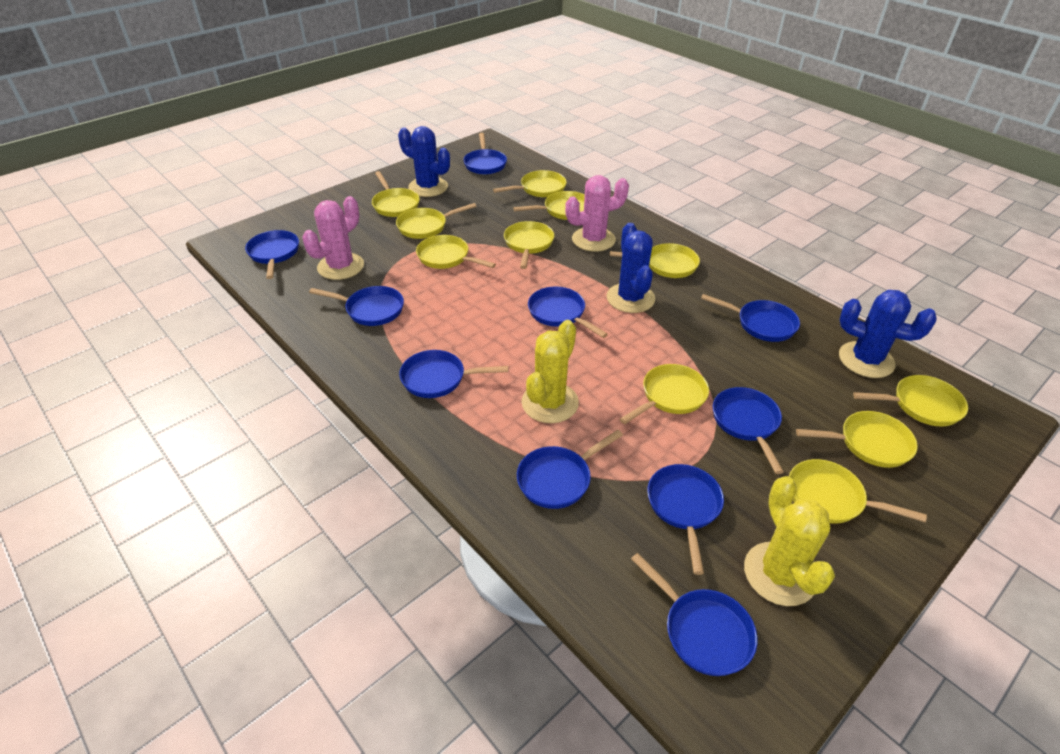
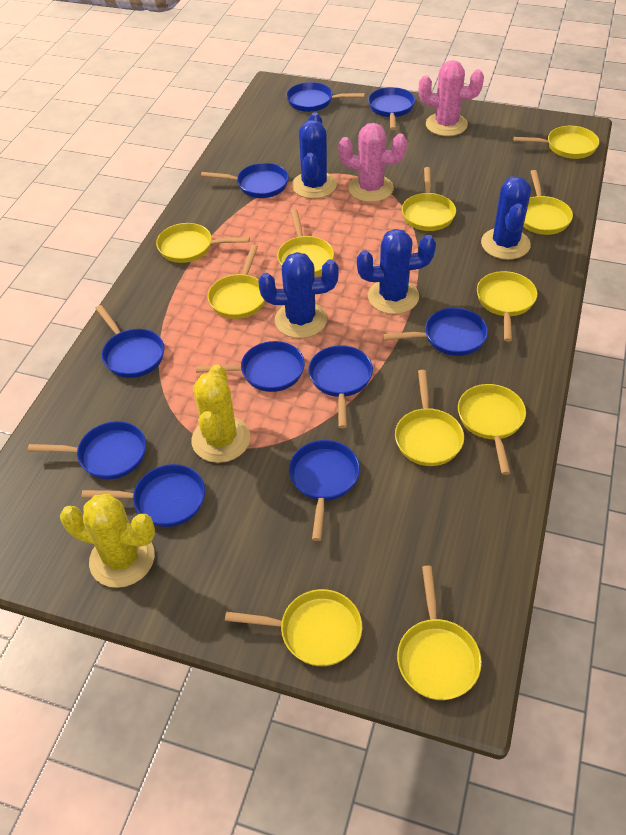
blue cactus: [398,126,450,197] [606,223,655,313] [839,290,937,378] = 3 -> [259,252,339,338] [292,112,337,199] [357,229,436,314] [481,176,531,260] = 4

